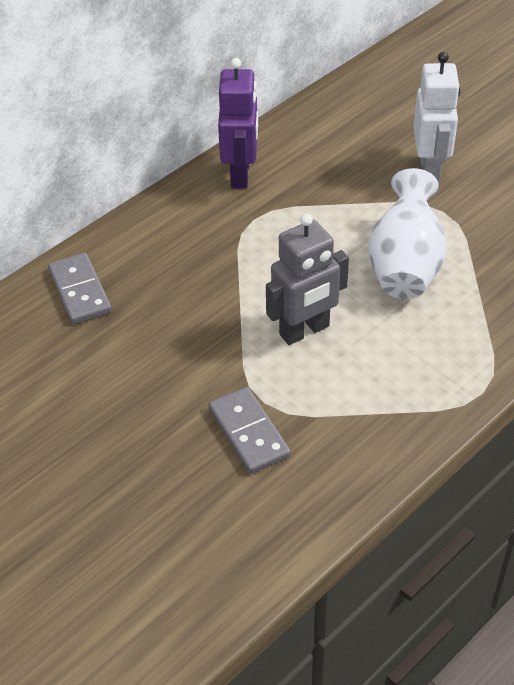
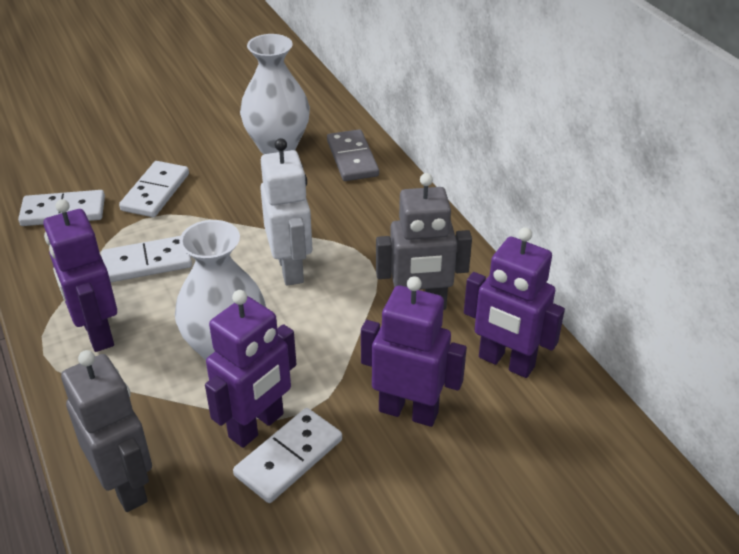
grey domino: [48,253,112,324] [209,387,291,474] = 2 -> [327,129,379,181] = 1
grey robot: [266,214,349,345] = 1 -> [61,350,152,512] [376,173,472,310] = 2
purple robot: [218,58,258,189] = 1 -> [43,199,117,352] [205,290,296,448] [361,276,467,427] [464,227,565,378] = 4
white domino: none = 0 -> [18,190,105,226] [101,236,192,282] [119,161,189,217] [233,408,342,503] = 4
white vase: [368,168,447,299] = 1 -> [175,220,266,360] [240,34,310,154] = 2

